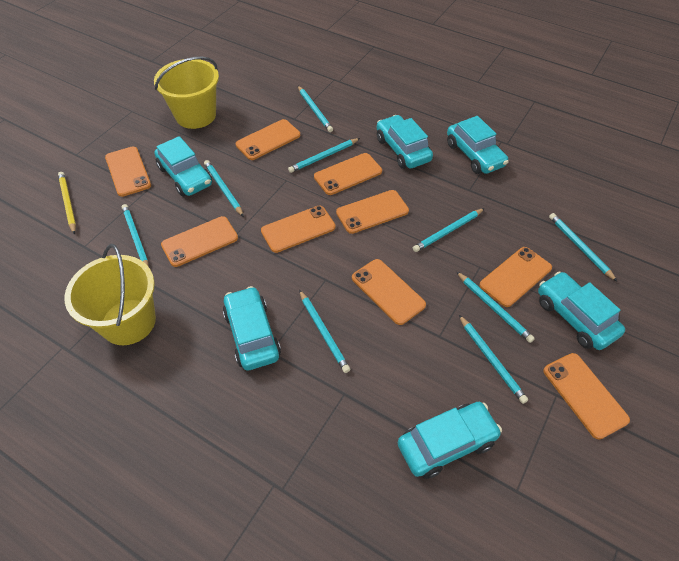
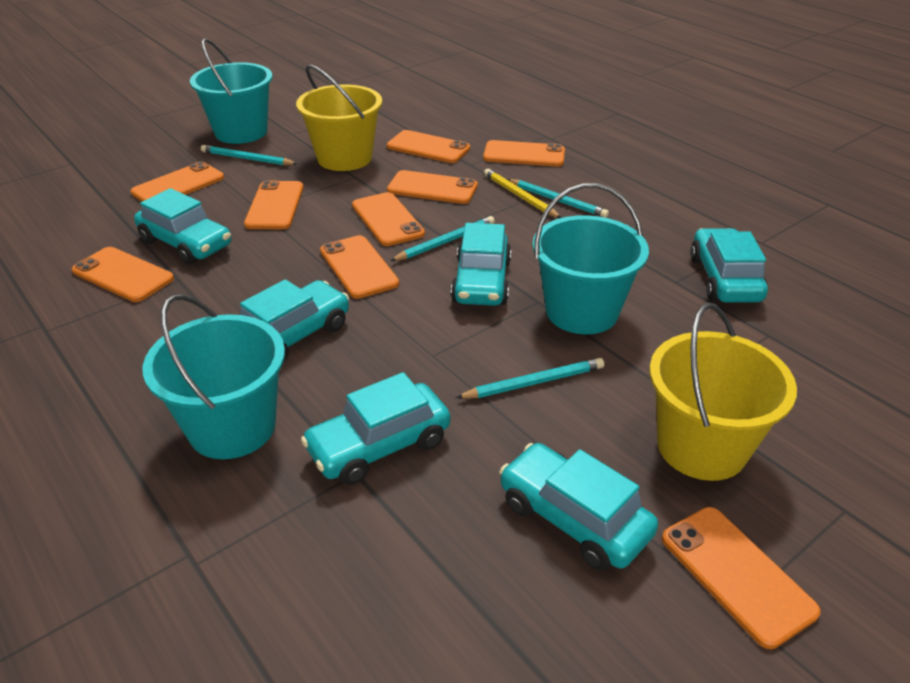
turquoise bucket: none = 0 -> [143,294,285,459] [190,38,273,144] [532,183,649,334] = 3
turquoise pencil: [122,204,149,267] [204,160,244,217] [288,138,360,173] [298,86,333,132] [299,290,350,373] [413,208,485,252] [456,271,535,343] [459,315,528,404] [549,213,617,281] = 9 -> [201,145,297,166] [390,216,495,261] [456,358,604,399] [507,179,609,218] = 4

